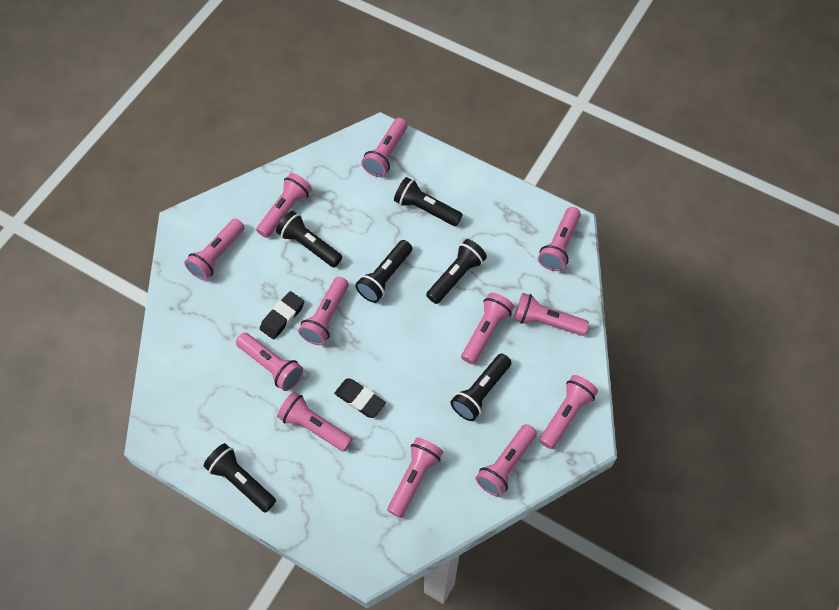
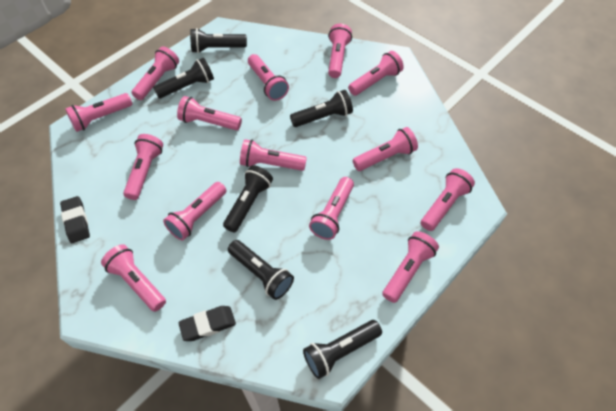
pink flashlight: [184,218,245,281] [236,333,303,391] [256,173,312,238] [277,392,352,452] [298,277,349,345] [361,118,408,177] [387,437,443,518] [461,293,514,365] [476,424,537,497] [514,293,589,336] [538,207,581,271] [539,375,598,449] = 12 -> [65,93,132,132] [101,244,166,312] [123,134,163,200] [132,46,179,100] [163,182,227,240] [177,96,242,131] [240,139,307,171] [248,54,289,101] [309,177,354,240] [328,24,352,78] [348,51,404,96] [353,127,418,171] [382,231,439,303] [421,168,475,231] = 14

